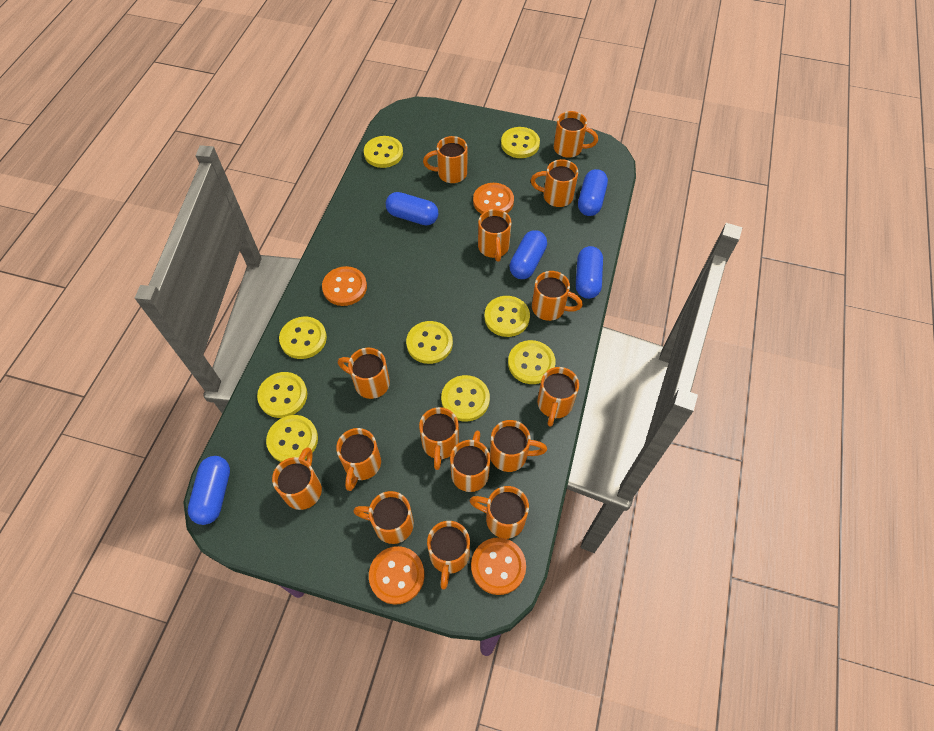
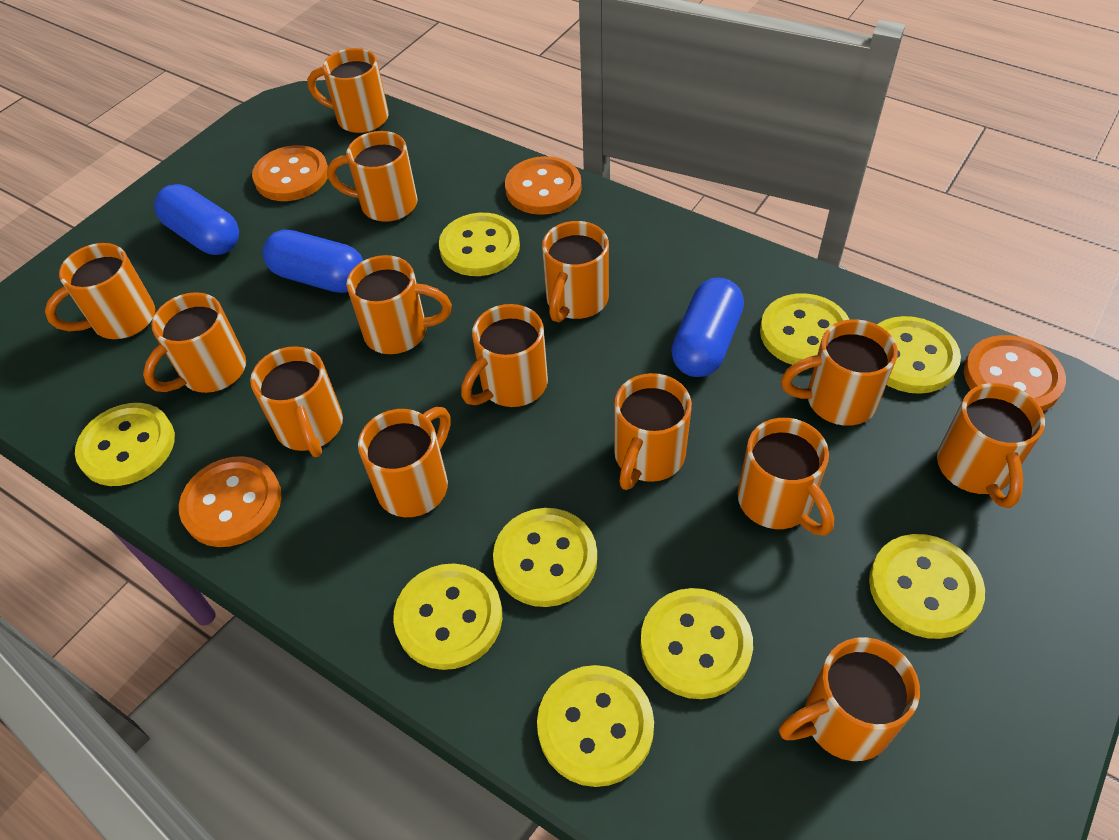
blue capsule: [188,456,230,525] [386,192,438,225] [509,230,547,279] [576,246,603,299] [578,169,608,216] = 5 -> [154,184,239,255] [263,229,363,293] [671,277,744,377] = 3
orange mug: [272,447,322,510] [336,428,381,491] [338,348,390,399] [353,491,414,544] [419,407,459,470] [423,136,467,183] [427,521,470,589] [450,431,490,492] [469,486,529,539] [478,209,511,261] [490,420,547,472] [531,159,578,207] [532,271,583,321] [537,367,579,427] [553,111,598,158] = 15 -> [45,243,155,339] [143,292,246,393] [250,346,343,457] [307,48,389,133] [327,131,418,222] [347,255,452,354] [358,407,450,517] [461,304,548,407] [542,221,609,322] [614,373,692,490] [738,418,834,536] [779,637,920,761] [781,319,898,426] [937,383,1045,508] = 14

